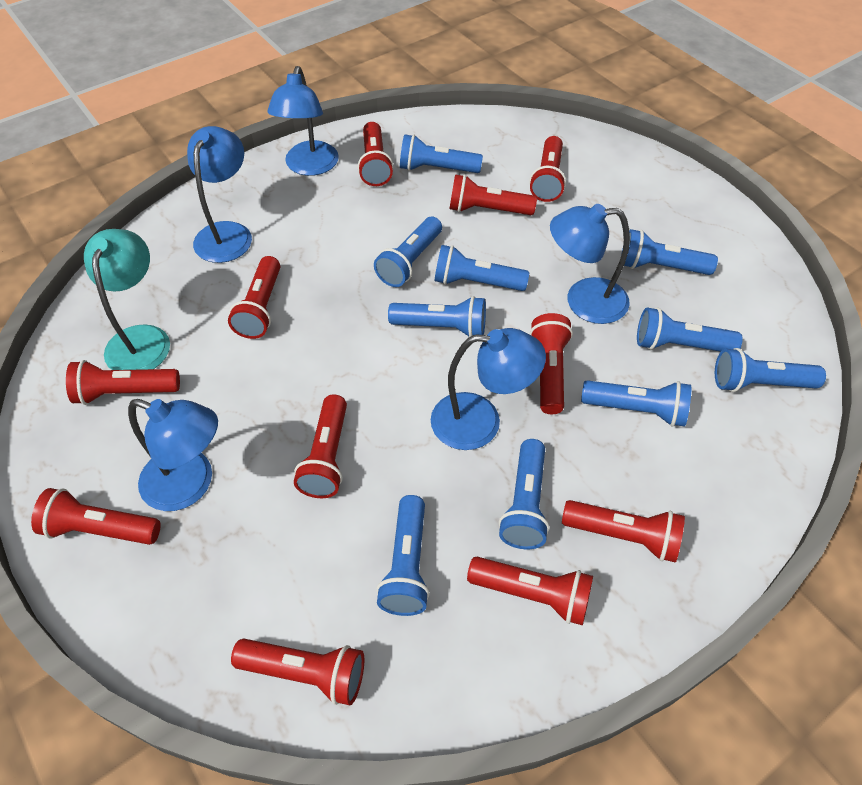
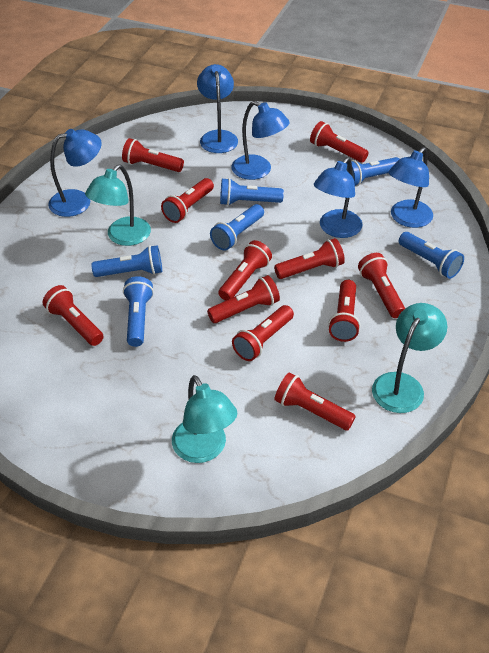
blue flashlight: [374,217,442,287] [376,495,430,616] [388,296,486,337] [400,134,483,173] [434,245,529,291] [499,439,550,549] [581,380,691,427] [621,229,718,275] [637,307,743,352] [715,348,826,392] = 10 -> [91,245,162,277] [123,276,154,347] [210,204,264,251] [220,178,284,206] [346,157,399,187] [398,232,464,279] = 6
turquoise lamp: [84,229,170,370] = 1 -> [85,164,151,246] [172,375,237,463] [372,303,447,413] = 3

